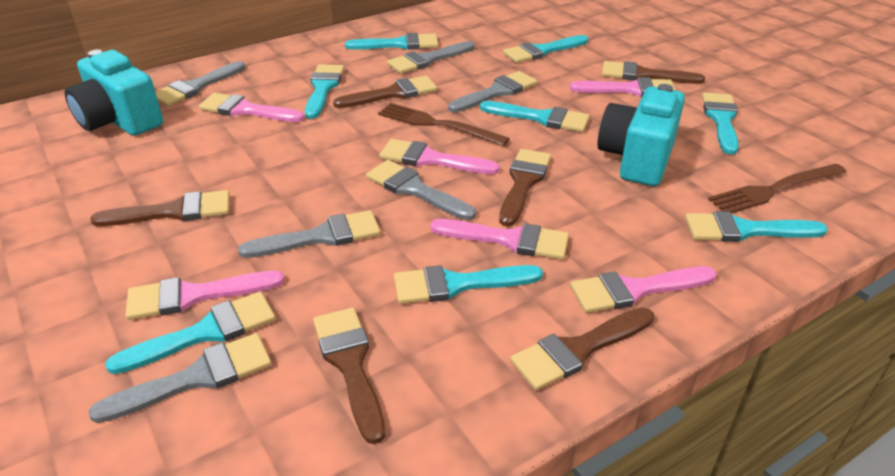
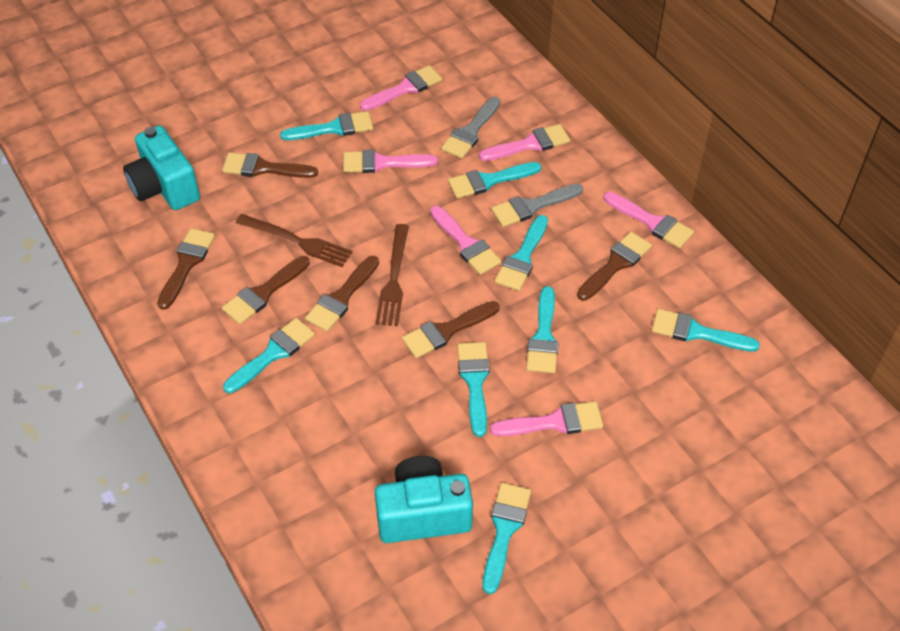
grey brush: [88,333,272,423] [155,61,245,106] [238,210,381,258] [366,160,476,220] [387,41,475,74] [448,71,537,112] = 6 -> [441,97,500,159] [491,184,583,227] = 2

